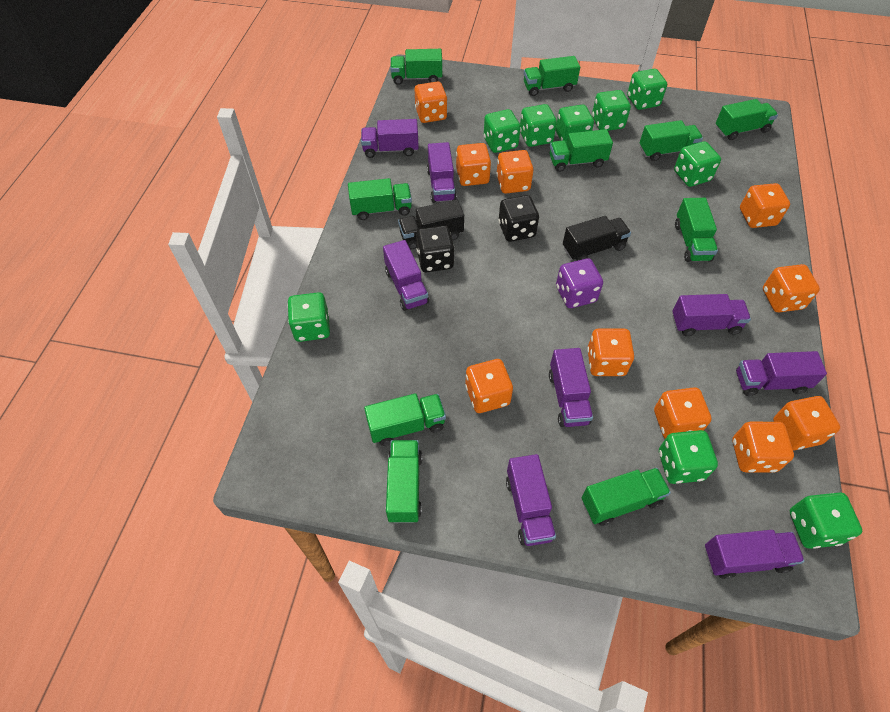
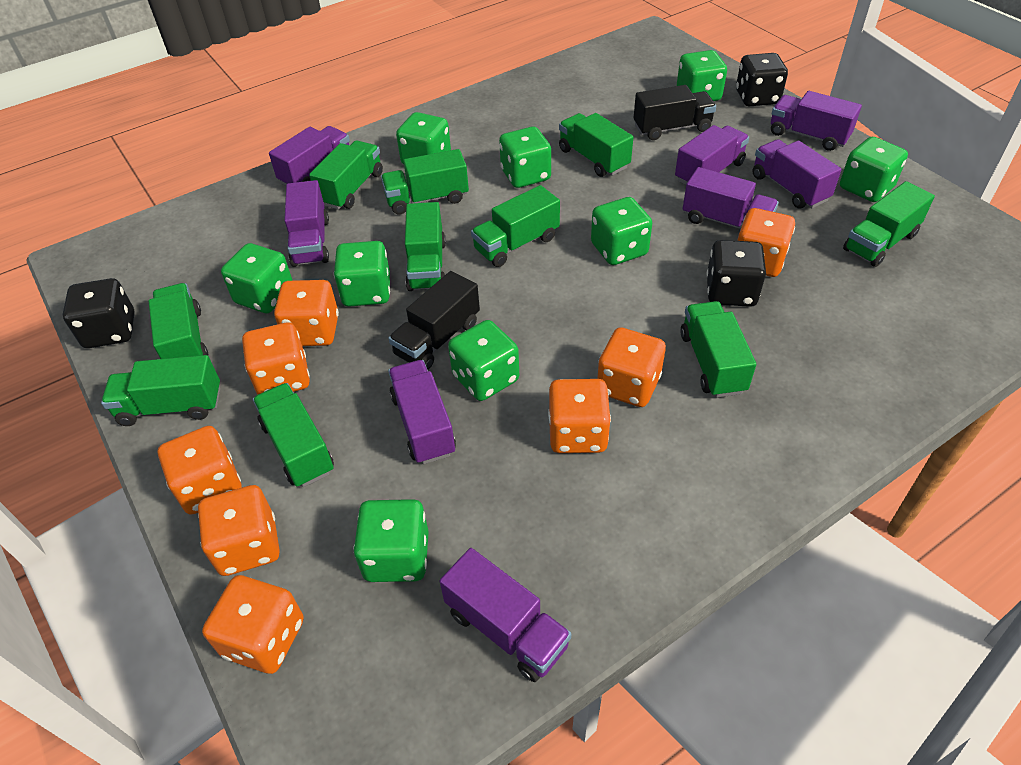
black dice: [416,225,454,272] [499,195,539,242] = 2 -> [63,278,135,348] [706,240,766,307] [736,53,788,106] = 3
orange dice: [415,81,447,123] [456,143,491,186] [465,359,513,413] [496,150,534,194] [587,328,634,376] [654,387,711,439] [732,422,794,473] [740,183,790,228] [763,264,820,312] [773,396,840,450] = 10 -> [158,426,242,515] [198,485,280,576] [202,575,304,674] [242,322,310,395] [274,280,339,346] [548,379,611,453] [597,327,666,407] [737,208,795,277] = 8
purple dice: [556,258,603,308] = 1 -> none = 0

